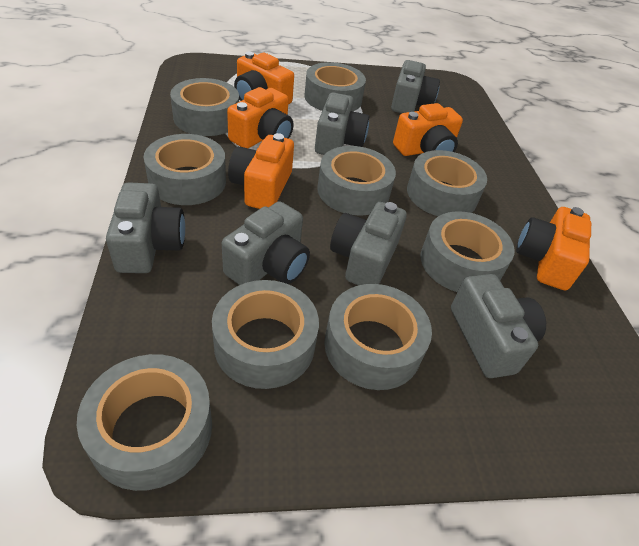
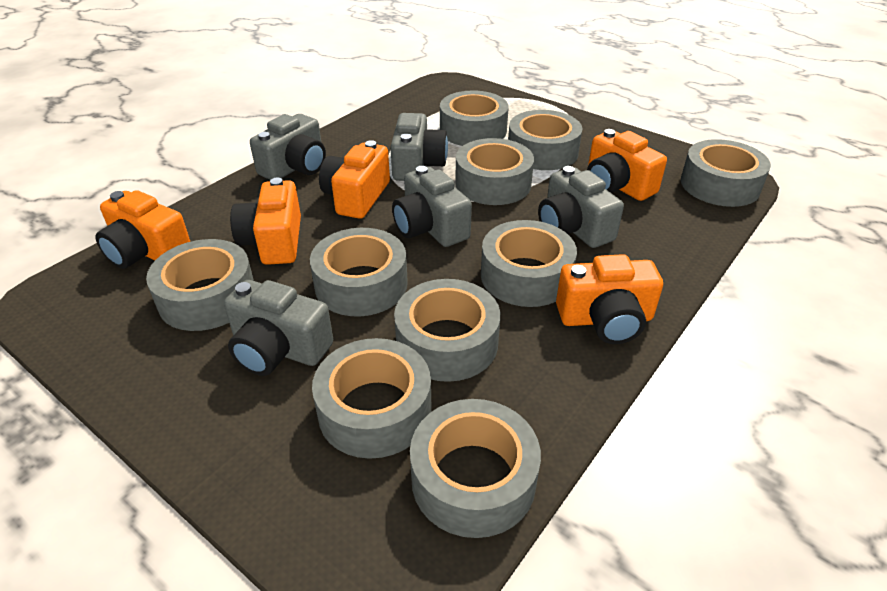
grey camera: [106,182,185,273] [222,201,310,285] [315,92,369,155] [330,202,407,285] [391,60,440,113] [451,274,546,378] = 6 -> [224,280,333,376] [250,114,326,180] [390,113,448,181] [392,166,472,247] [538,166,624,248] = 5
grey tape: [77,354,212,491] [144,134,226,205] [170,78,239,136] [212,280,319,389] [304,62,366,111] [317,146,396,216] [324,284,432,390] [407,150,487,216] [421,211,515,292] = 9 -> [146,239,254,331] [310,228,408,316] [312,338,432,459] [394,279,500,382] [410,399,541,538] [440,90,509,146] [455,138,534,205] [481,220,577,307] [508,110,582,170] [681,139,771,207] = 10

